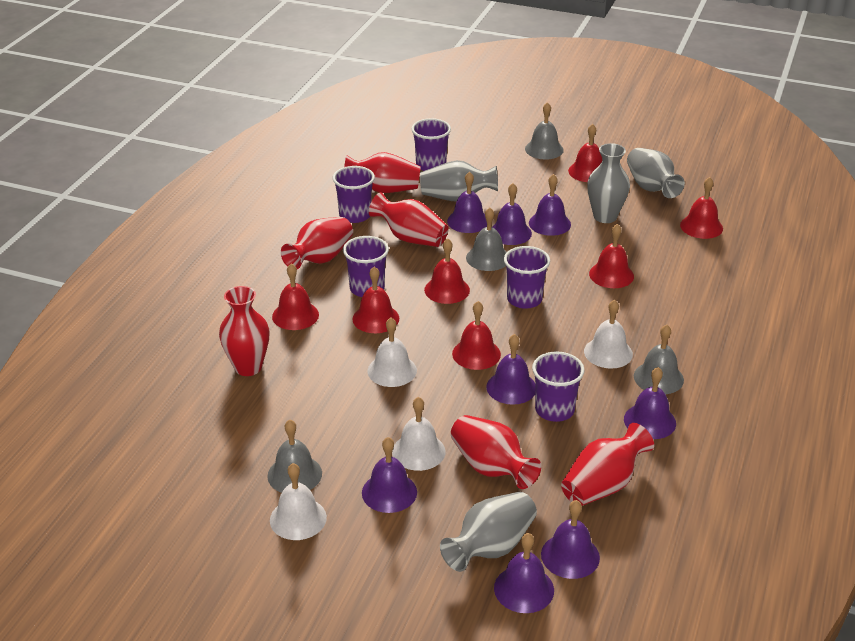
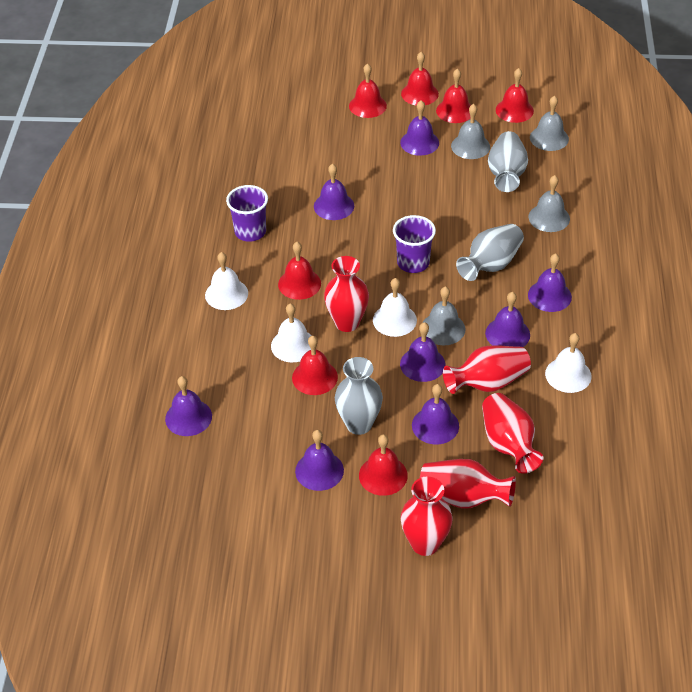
grey vase: [420,160,498,201] [440,492,537,572] [587,143,630,223] [627,148,685,198] = 4 -> [335,357,383,435] [456,224,524,281] [488,131,528,192] = 3
purple cup: [333,166,375,223] [343,236,389,297] [411,118,451,171] [504,246,550,309] [532,351,585,422] = 5 -> [226,185,268,242] [393,215,436,273] = 2
red vase: [219,286,270,376] [281,217,353,269] [344,152,421,193] [369,192,449,247] [451,415,541,489] [561,423,654,506] = 6 -> [324,256,369,332] [401,477,453,556] [420,459,516,509] [443,345,531,394] [482,393,544,474] = 5

